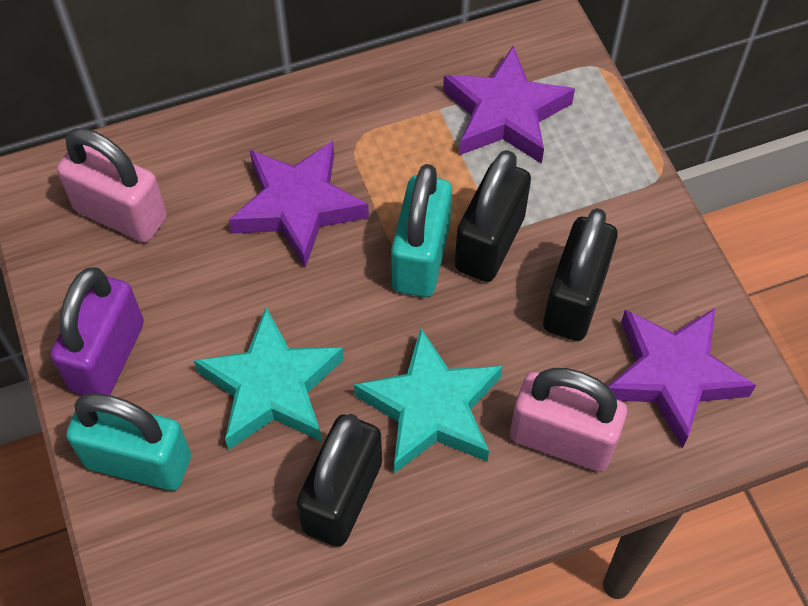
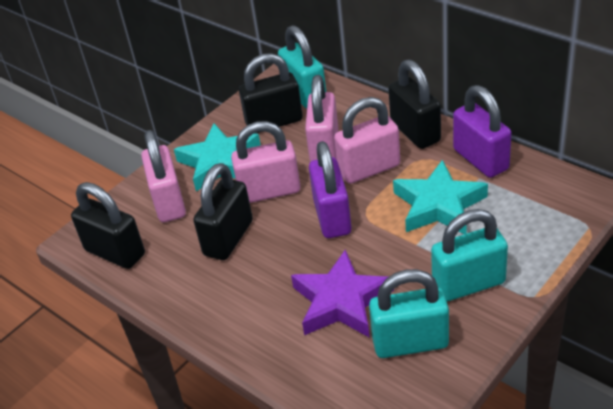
black padlock: [296,414,382,547] [455,150,531,282] [543,208,618,341] = 3 -> [71,182,145,269] [193,163,253,260] [239,53,303,134] [388,59,441,149] = 4
pink padlock: [57,128,167,243] [510,368,627,472] = 2 -> [141,130,186,222] [231,121,300,203] [305,75,338,162] [334,97,400,184] = 4
purple padlock: [51,267,144,395] = 1 -> [309,141,352,238] [453,85,512,178] = 2
purple star: [229,141,369,268] [443,46,575,164] [608,308,756,448] = 3 -> [291,250,394,338] = 1
turquoise padlock: [66,393,191,491] [391,164,452,297] = 2 -> [278,25,326,109] [369,269,449,358] [431,209,508,301] = 3

